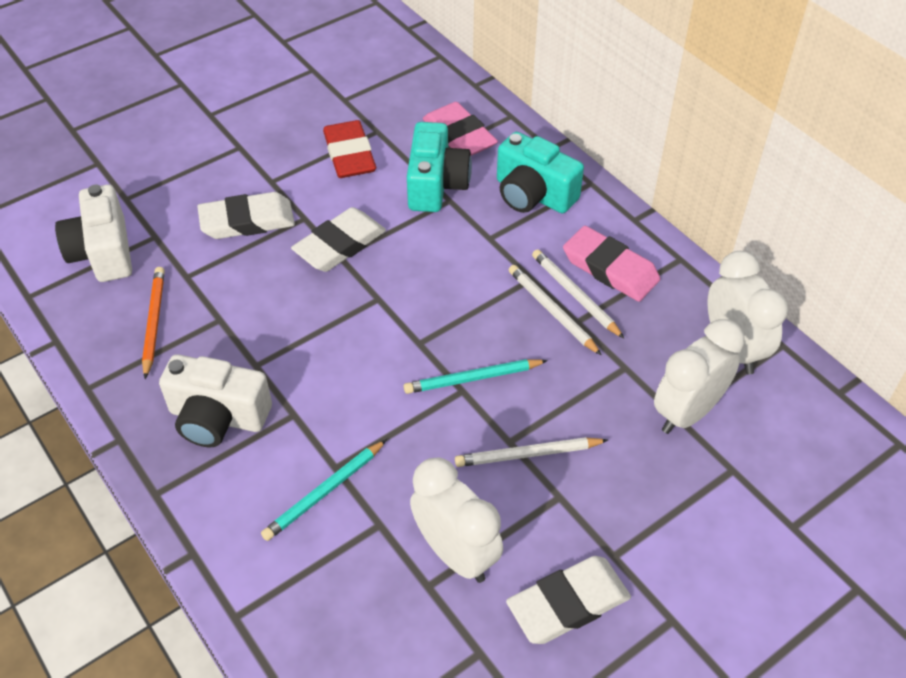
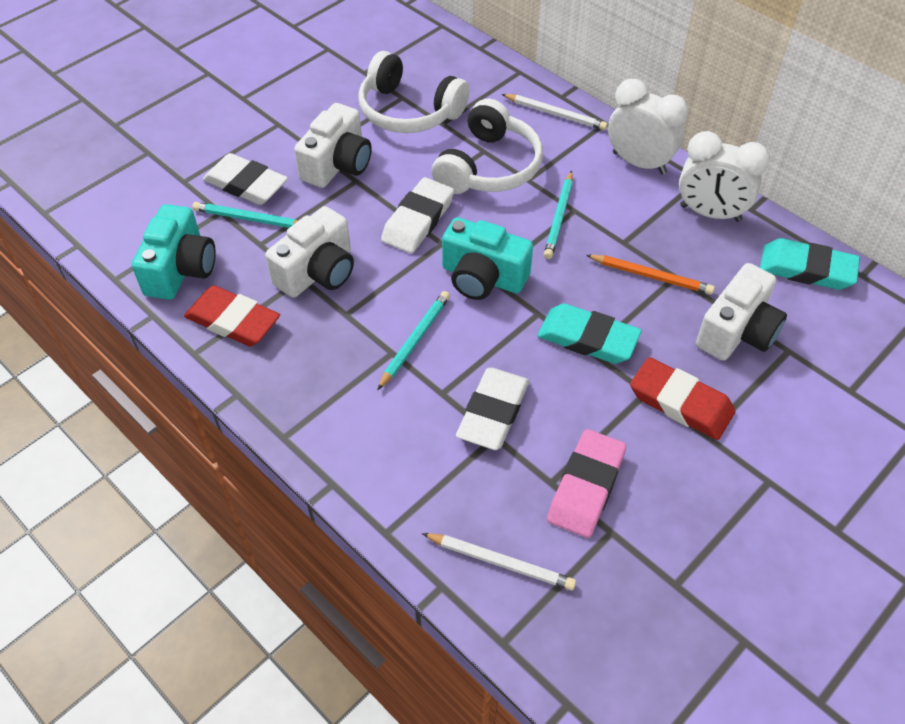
pink eraser: [423,102,498,156] [563,226,660,302] = 2 -> [547,429,626,538] = 1
red eraser: [323,120,376,178] = 1 -> [184,285,280,347] [630,357,735,440] = 2
turquoise eraser: none = 0 -> [537,303,642,364] [760,238,860,290] = 2
turquoise pencil: [261,439,387,541] [404,359,548,394] = 2 -> [192,202,298,228] [377,291,450,390] [544,171,573,259] = 3
white camera: [55,184,132,282] [159,354,272,447] = 2 -> [265,206,354,298] [294,103,372,188] [696,263,787,360] = 3
white clock: [410,457,503,583] [654,319,745,434] [707,251,788,374] = 3 -> [608,79,689,175] [679,131,770,222] = 2
white headphones: none = 0 -> [358,51,470,133] [432,99,543,194] = 2
white pencil: [455,437,608,467] [509,265,601,355] [532,249,624,338] = 3 -> [422,533,576,590] [502,94,608,130] = 2

